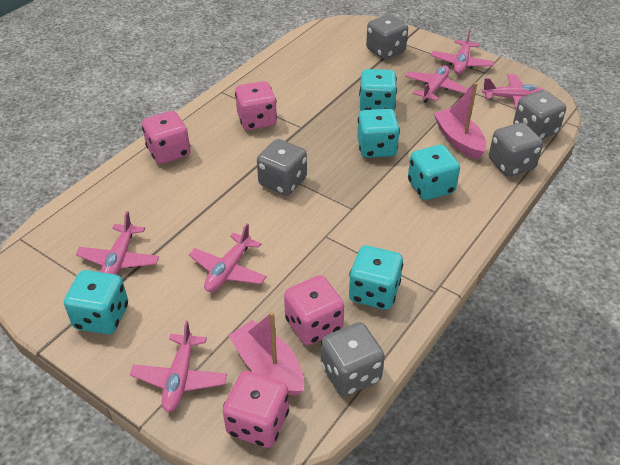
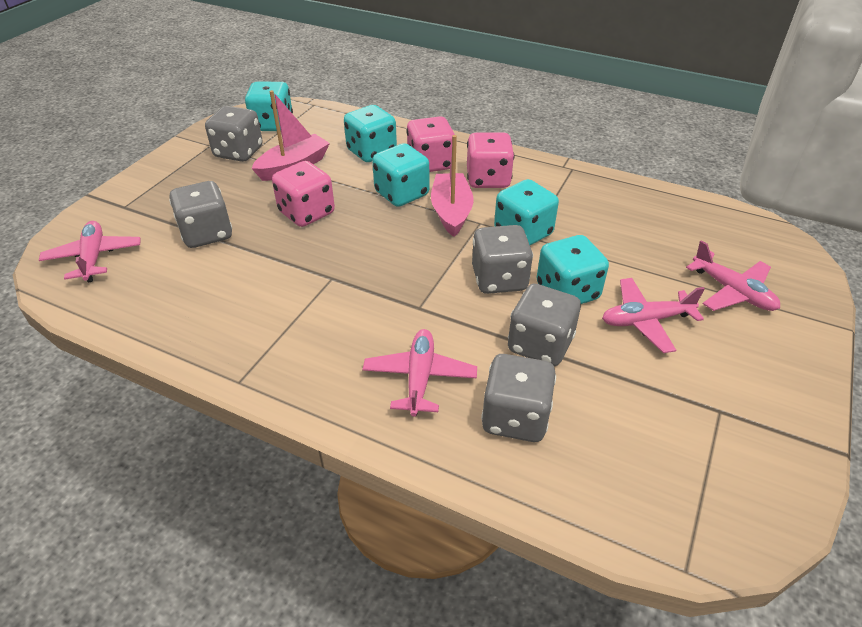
pink dice: [142,111,190,164] [223,371,289,448] [235,81,277,130] [284,275,344,345] = 4 -> [272,161,335,227] [406,116,455,172] [467,132,514,188] = 3
pink plane: [76,211,159,275] [130,321,227,412] [189,224,267,292] [405,65,468,103] [431,29,494,74] [482,74,544,109] = 6 -> [39,221,141,282] [362,329,477,416] [602,278,705,353] [686,240,780,311] = 4

